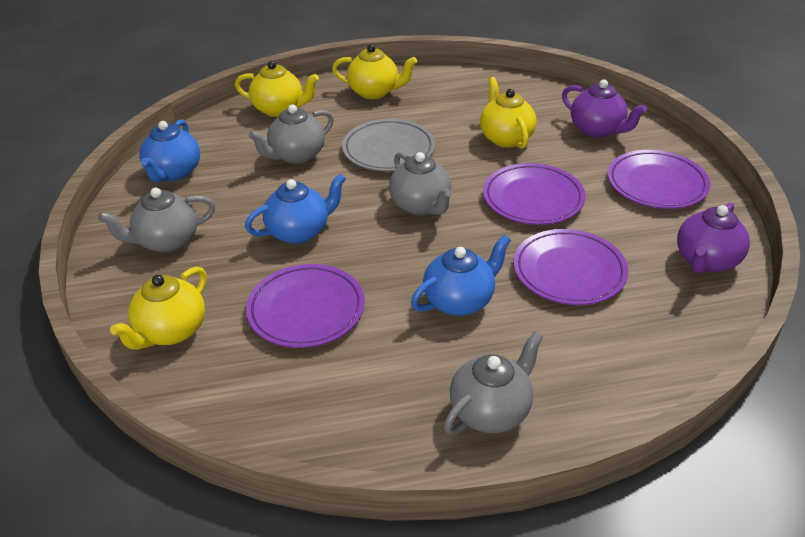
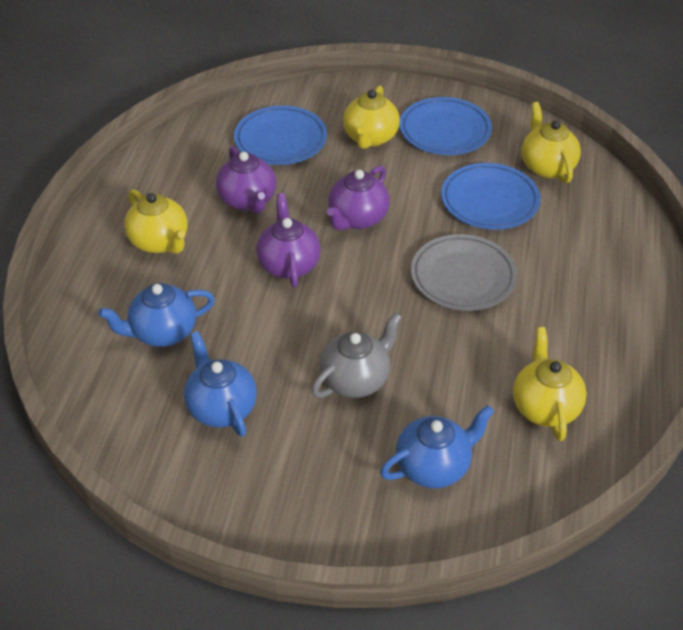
blue plate: none = 0 -> [234,106,327,165] [399,97,492,155] [441,163,540,230] = 3
grey teapot: [98,188,215,252] [248,105,334,164] [389,152,452,215] [444,332,543,434] = 4 -> [311,312,402,398] = 1
purple plate: [246,264,365,348] [483,163,586,225] [514,229,628,305] [608,150,710,209] = 4 -> none = 0
purple teapot: [562,80,647,138] [677,202,750,273] = 2 -> [216,146,276,214] [256,193,321,287] [327,165,390,230] = 3

